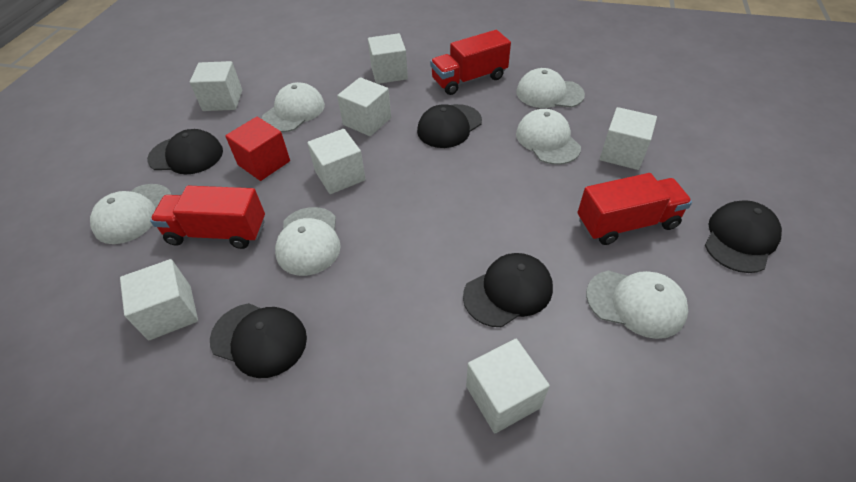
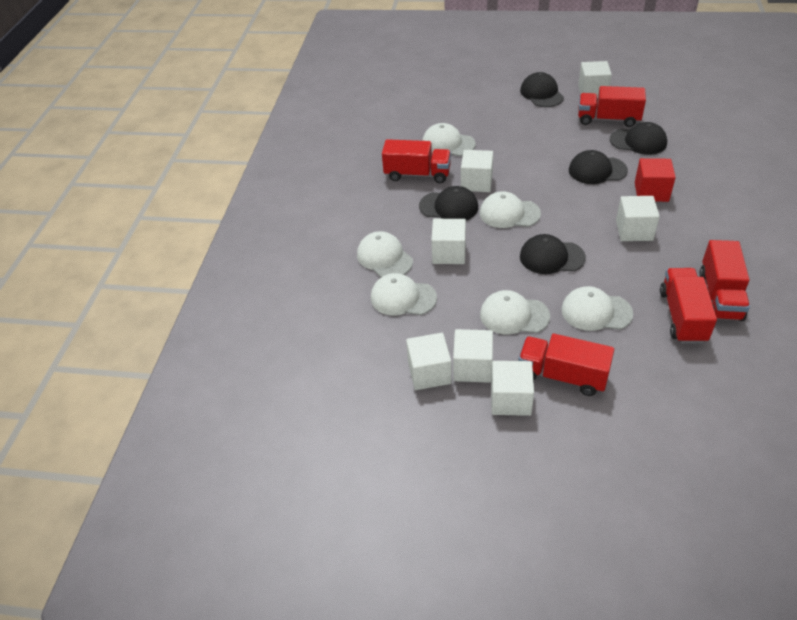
red truck: [150,186,265,249] [430,30,511,95] [578,173,692,245] = 3 -> [382,139,451,183] [518,334,614,396] [578,86,646,127] [660,268,717,344] [700,240,750,321] = 5

